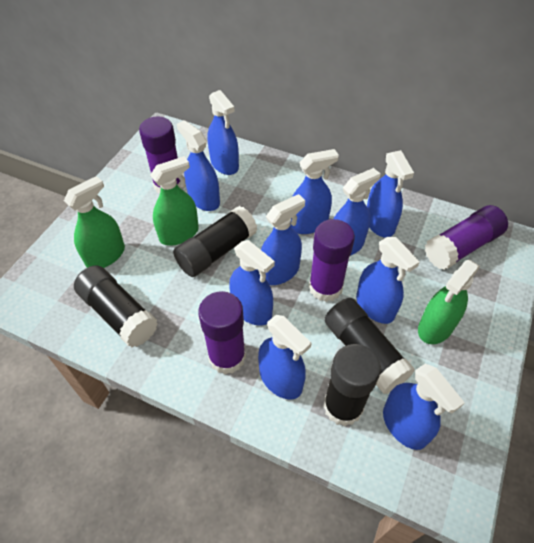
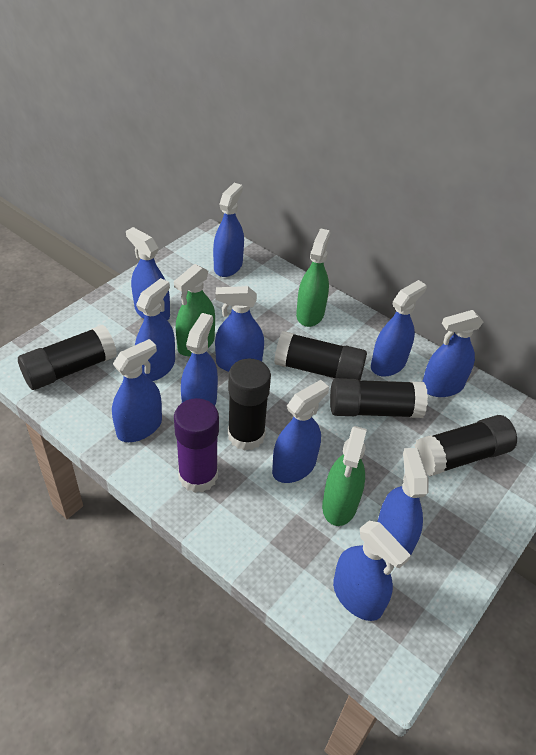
black glue stick: [74,265,158,348] [173,206,257,277] [323,344,381,426] [324,298,415,394] = 4 -> [18,325,117,390] [228,358,271,451] [274,331,367,380] [330,378,428,418] [414,415,517,477] = 5
blue spray bottle: [177,120,220,211] [207,90,239,175] [229,240,275,326] [258,315,312,399] [261,194,305,285] [290,149,339,234] [333,168,380,256] [356,237,420,324] [367,150,414,238] [383,364,465,450] = 10 -> [112,339,162,442] [126,227,170,321] [135,278,175,381] [181,313,218,406] [213,183,244,277] [215,286,264,372] [272,380,329,483] [333,521,411,621] [371,280,427,377] [377,448,429,555] [422,310,483,397] = 11
purple glue stick: [139,116,181,193] [198,291,246,374] [309,219,355,302] [425,205,508,270] = 4 -> [174,398,219,493] = 1

